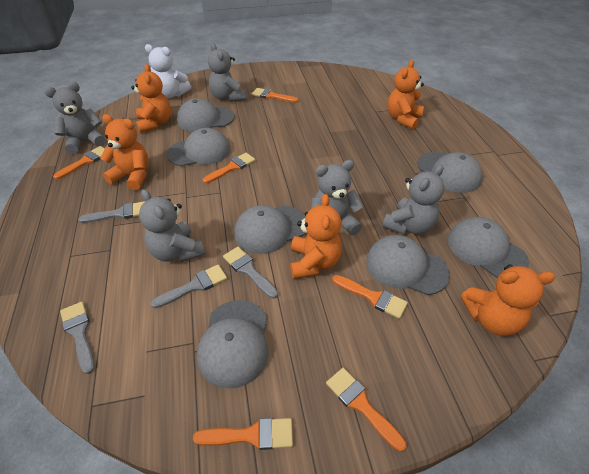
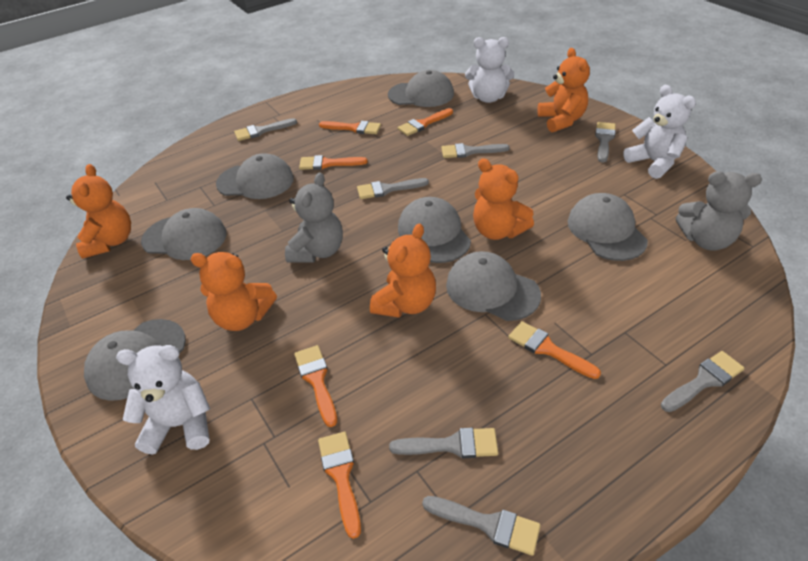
grey brush: [60,302,95,374] [78,201,145,223] [150,264,227,308] [223,247,278,299] = 4 -> [234,118,297,141] [357,178,429,199] [389,428,498,458] [422,496,541,556] [441,143,510,158] [595,122,616,163] [661,351,744,412] = 7
grey teddy bear: [45,82,106,154] [139,189,205,262] [208,43,246,102] [311,160,364,235] [382,165,444,234] = 5 -> [285,172,343,263] [676,171,762,251] = 2
white teddy bear: [145,44,191,98] = 1 -> [116,345,210,455] [465,37,514,103] [624,85,696,179] = 3

